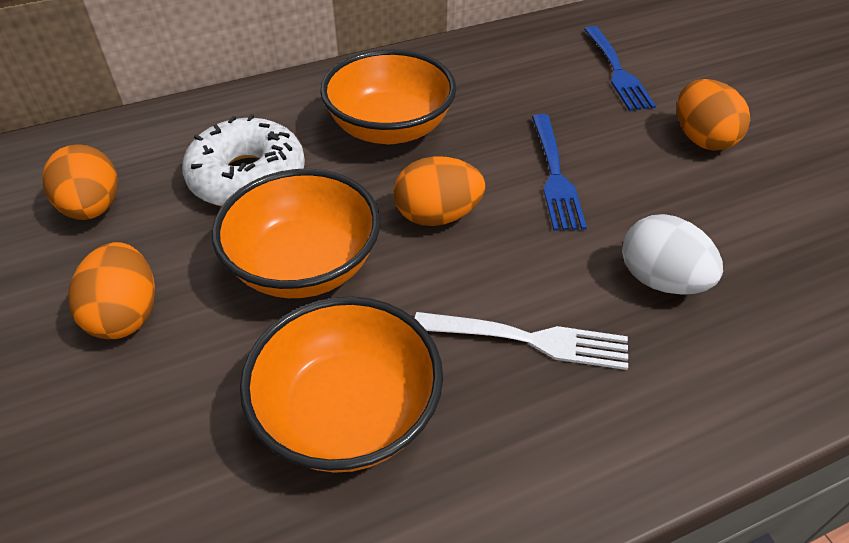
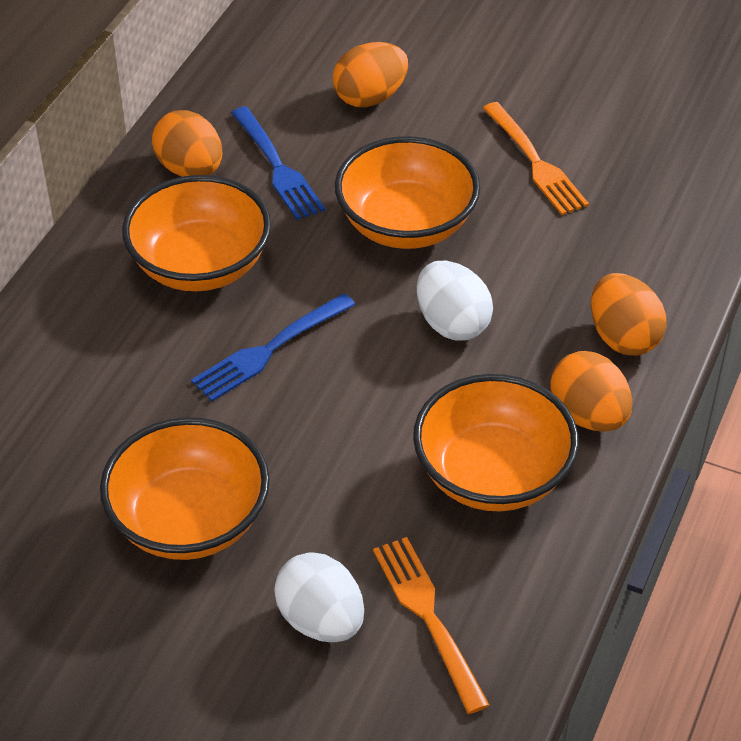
orange bowl: [212,169,380,298] [240,296,443,473] [320,49,456,144] = 3 -> [100,417,270,560] [122,175,271,291] [335,136,480,249] [413,374,579,511] = 4
orange fork: none = 0 -> [373,537,490,714] [483,102,589,215] = 2
white donut: [182,114,305,207] = 1 -> none = 0
white egg: [622,214,723,295] = 1 -> [274,552,364,642] [417,261,493,341] = 2
white fork: [415,312,628,370] = 1 -> none = 0

